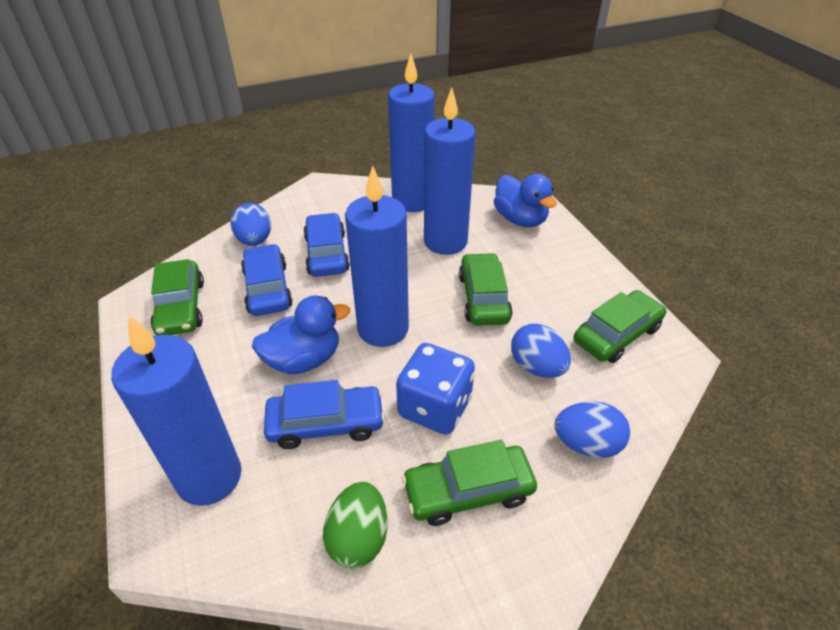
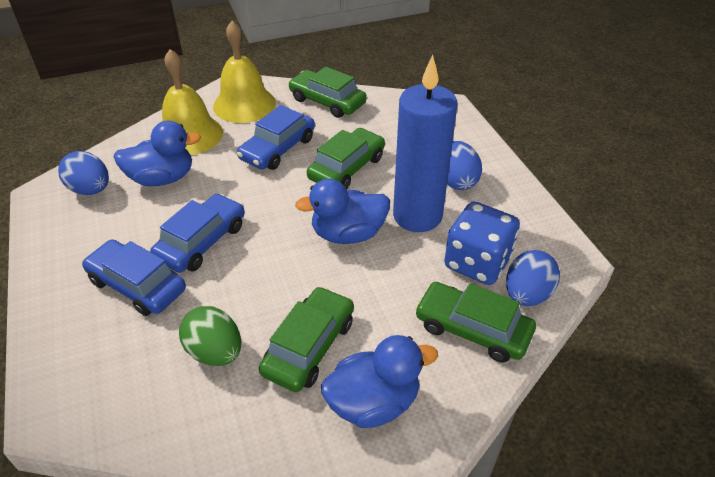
blue candle: [111,315,241,506] [345,166,409,347] [388,53,434,212] [424,87,476,255] = 4 -> [393,55,458,232] = 1
blue duck: [252,296,350,374] [494,174,557,227] = 2 -> [113,121,201,186] [295,179,390,244] [321,335,438,428] = 3
yellow bell: none = 0 -> [162,49,223,155] [213,21,276,123] = 2

